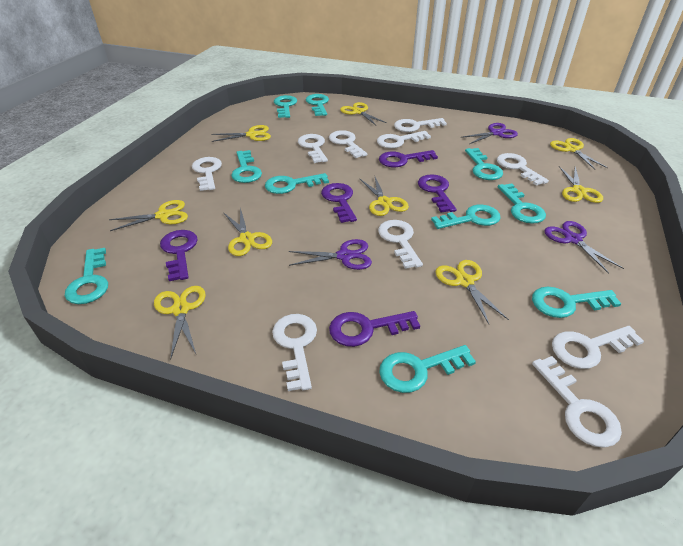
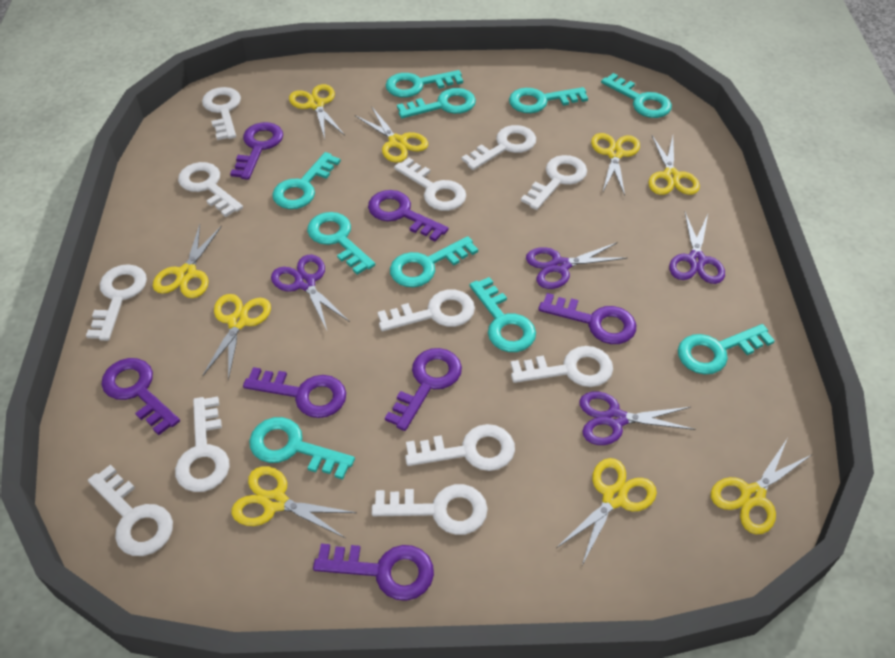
purple key: [160,230,198,281] [321,183,357,223] [329,311,420,347] [379,150,438,167] [418,175,457,213] = 5 -> [101,358,180,435] [230,122,283,180] [243,367,346,418] [313,544,434,601] [368,190,449,242] [385,348,462,431] [538,293,636,344] = 7
purple scissors: [289,239,372,270] [460,123,518,144] [545,221,624,274] = 3 -> [271,255,350,330] [526,242,628,289] [579,392,696,445] [669,212,725,284] = 4
white key: [192,157,222,191] [272,314,317,391] [298,134,328,163] [329,130,367,158] [377,131,431,148] [378,220,423,269] [394,118,447,132] [497,153,549,186] [532,356,622,448] [552,326,644,369] = 10 -> [86,264,147,341] [88,465,173,556] [175,397,230,492] [178,162,243,217] [202,87,241,140] [372,484,488,535] [378,290,475,331] [394,158,466,211] [405,424,515,471] [462,125,536,170] [511,346,613,387] [521,155,587,210] = 12

